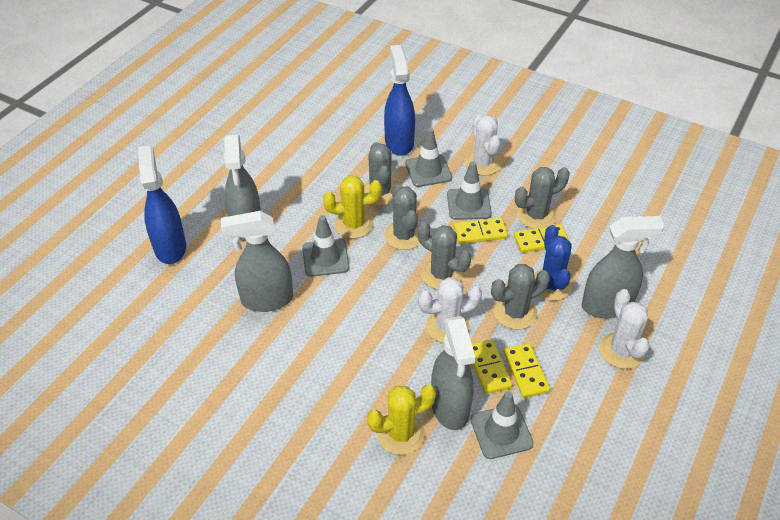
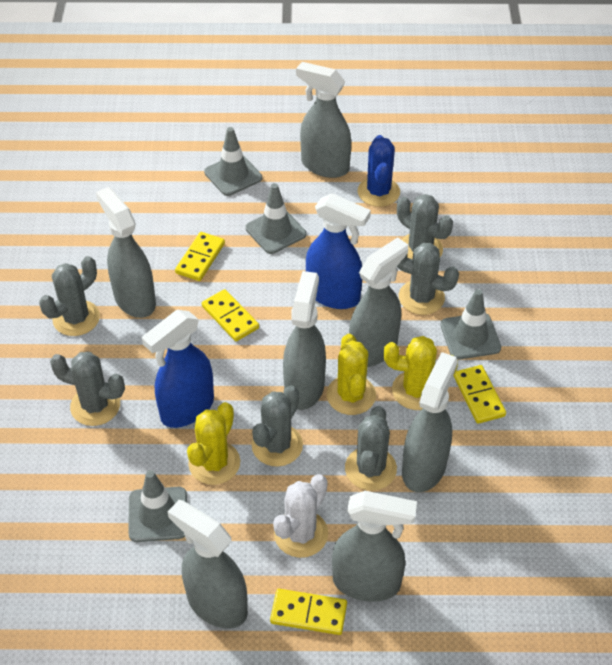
grey cactus: [364,142,396,205] [384,184,420,250] [418,222,471,290] [491,264,550,330] [515,167,570,229] = 5 -> [39,256,100,336] [50,351,125,426] [252,385,303,467] [345,406,397,491] [397,194,453,259] [397,243,459,315] = 6
grey spray bottle: [221,211,293,312] [224,135,261,241] [431,316,475,430] [581,216,665,318] = 4 -> [96,187,156,318] [168,500,248,629] [283,271,326,410] [296,62,351,178] [332,491,417,602] [349,237,408,367] [402,352,458,492] = 7
white cactus: [418,277,482,343] [465,115,501,176] [600,289,650,369] = 3 -> [273,474,328,558] = 1
yellow cactus: [323,175,382,238] [367,385,436,455] = 2 -> [187,402,240,485] [327,334,376,415] [384,336,458,410] = 3

